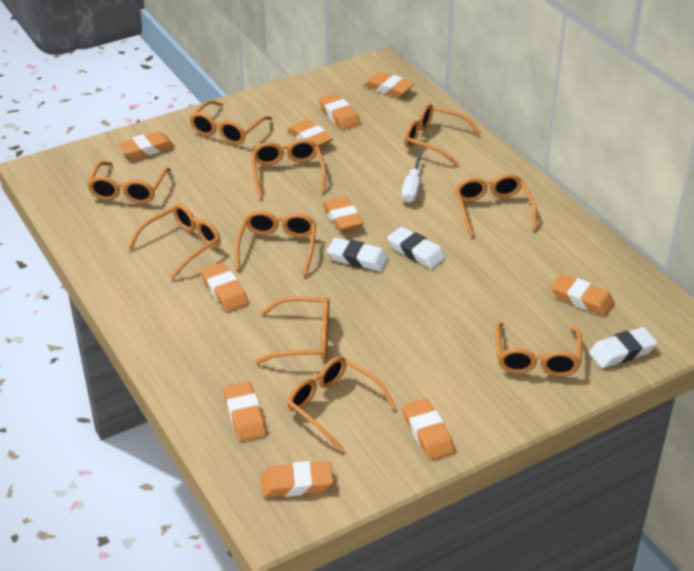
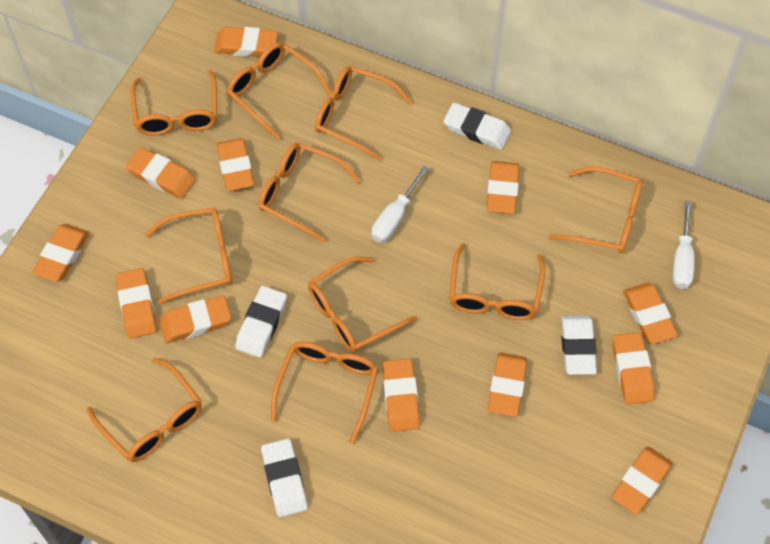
orange eraser: [118,131,175,159] [201,263,248,312] [224,381,266,442] [261,461,333,497] [288,119,333,147] [318,93,360,130] [323,196,363,231] [364,72,414,97] [402,398,455,460] [551,274,615,316] = 10 -> [32,224,89,282] [116,268,157,339] [126,147,196,199] [159,296,231,343] [214,27,278,57] [216,138,254,191] [382,359,420,432] [487,161,519,214] [488,353,527,417] [612,446,673,515] [613,332,655,405] [623,283,678,344] = 12
white eraser: [327,238,389,271] [387,227,446,269] [589,327,658,368] = 3 -> [235,286,287,358] [261,439,308,517] [444,103,511,150] [561,316,597,375] = 4
white screwdriver: [402,153,423,203] = 1 -> [371,166,429,243] [672,201,695,289] = 2

